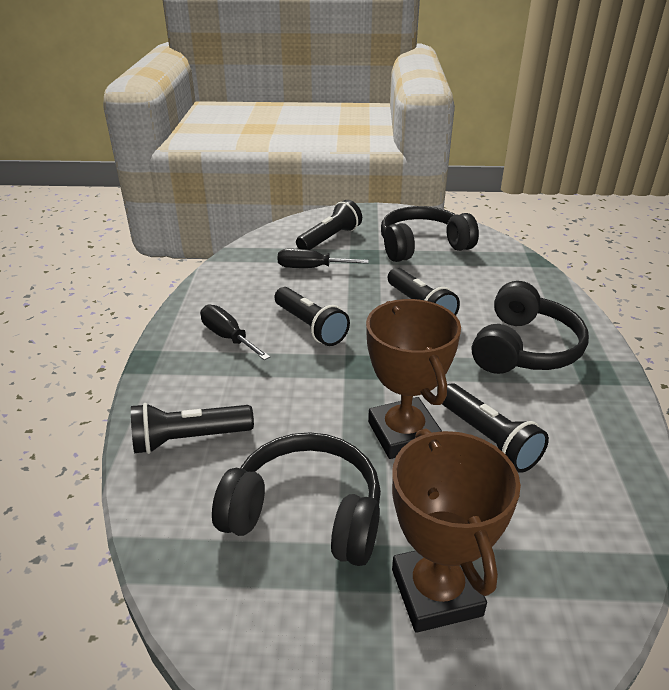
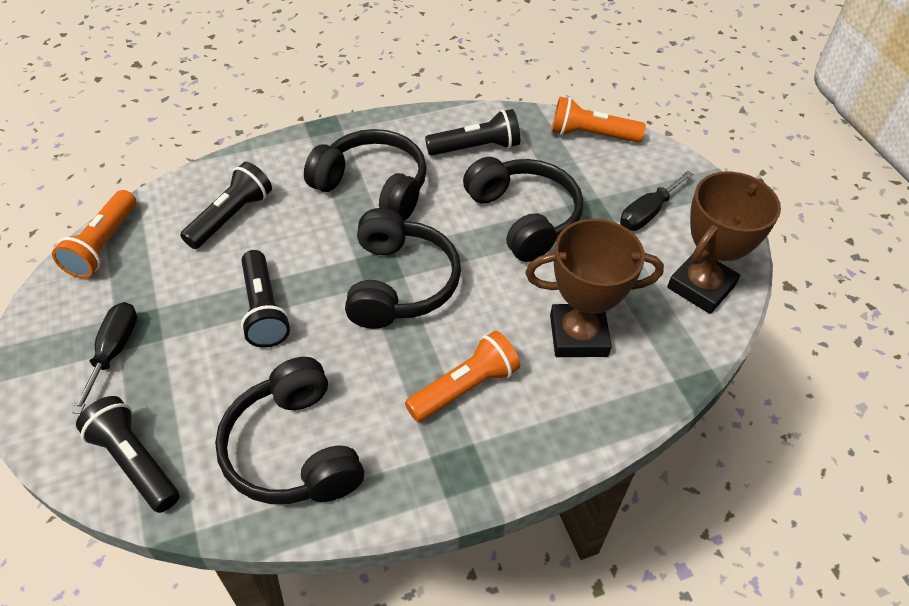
black flashlight: [131,403,254,454] [274,287,350,346] [296,200,362,250] [388,268,460,315] [442,384,549,473] = 5 -> [76,396,180,513] [180,162,272,249] [241,250,290,348] [425,109,520,156] = 4
black headphones: [212,432,381,566] [381,206,479,262] [472,281,589,374] = 3 -> [215,357,364,504] [304,129,427,221] [345,208,461,329] [463,157,583,262] = 4
orange flashlight: none = 0 -> [52,190,136,278] [405,331,520,422] [552,97,646,142] = 3

